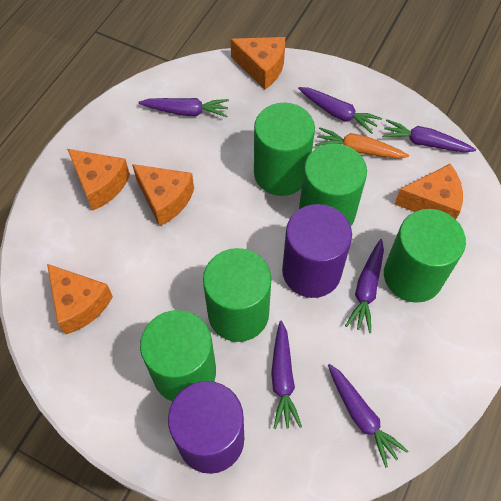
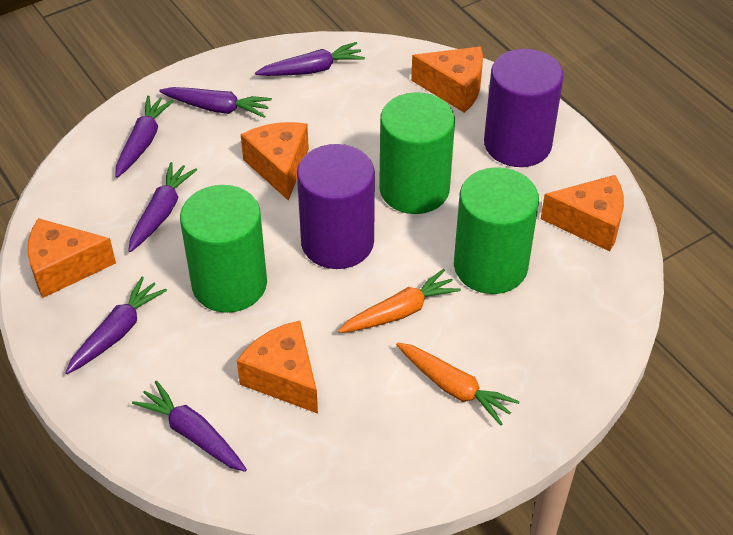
green cylinder: [140,310,216,402] [203,248,271,342] [254,103,315,196] [299,143,367,226] [384,209,466,303] = 5 -> [180,185,267,313] [379,92,455,214] [454,167,539,294] = 3
orange carrot: [315,127,409,159] = 1 -> [338,269,461,333] [396,342,520,426] = 2

